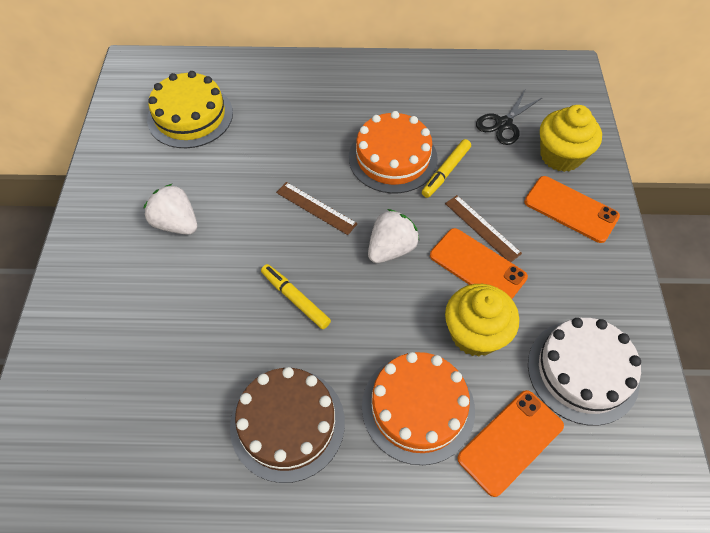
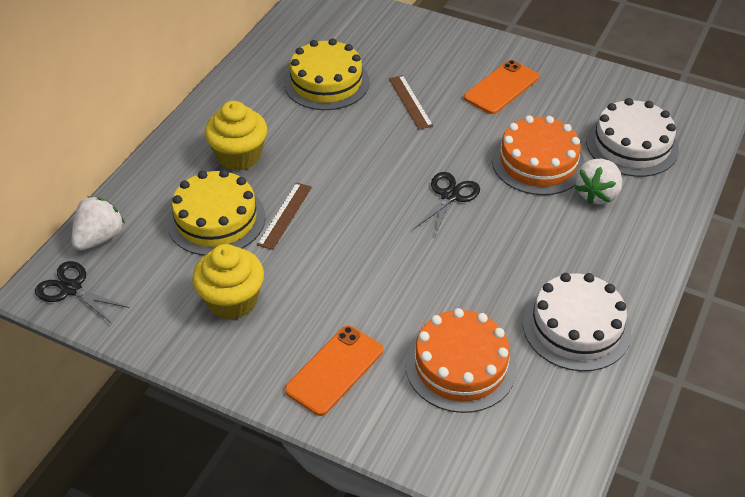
black scissors: [476,90,543,145] = 1 -> [35,261,130,324] [413,172,480,239] = 2
brown cake: [230,367,345,483] = 1 -> none = 0
orange phone: [430,228,528,299] [457,390,564,497] [524,176,620,243] = 3 -> [285,326,383,416] [464,60,539,114] = 2
white cake: [528,318,641,426] = 1 -> [523,273,631,371] [586,98,679,177] = 2
yellow cake: [147,71,233,148] = 1 -> [167,169,265,256] [284,39,370,110] = 2
yellow marker: [261,264,331,329] [422,139,471,198] = 2 -> none = 0

